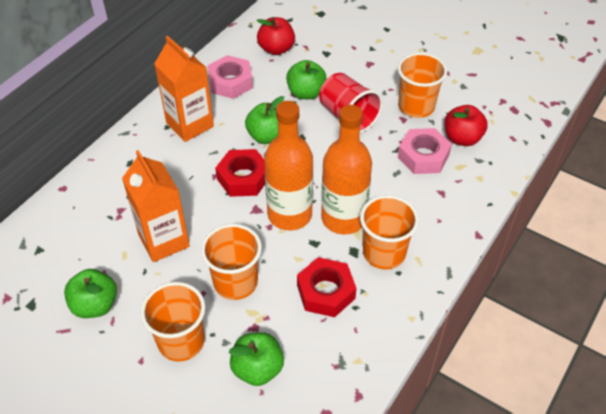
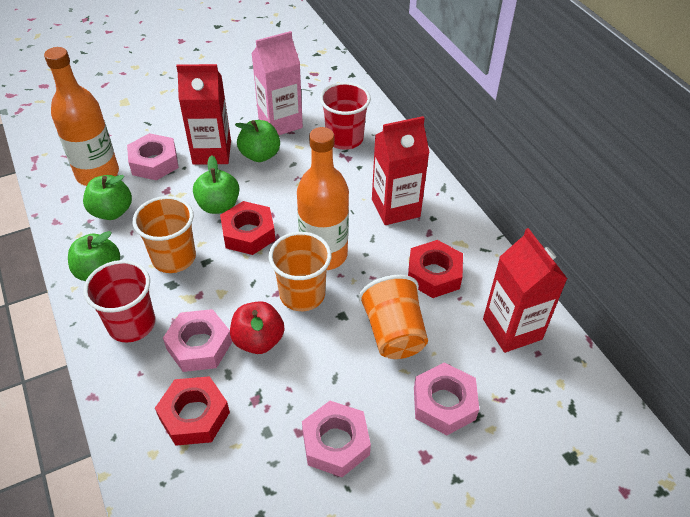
orange carton: [122,150,190,262] [154,36,214,142] = 2 -> none = 0
orange cup: [141,282,205,362] [201,224,262,300] [360,195,419,270] [398,53,447,118] = 4 -> [133,196,196,273] [269,232,332,311] [359,275,428,359] = 3
pink carton: none = 0 -> [251,31,303,135] = 1
pink nut: [208,55,253,99] [398,128,452,174] = 2 -> [127,133,179,180] [163,309,232,372] [302,401,371,477] [414,362,479,435] = 4
red apple: [257,17,295,55] [445,105,488,146] = 2 -> [230,301,284,354] = 1
red carton: none = 0 -> [176,64,231,165] [372,116,430,225] [483,228,567,353] = 3
red cup: [319,73,383,133] = 1 -> [83,260,155,343] [320,82,371,150] = 2
red nut: [215,149,265,197] [297,257,357,317] = 2 -> [155,376,230,446] [220,201,275,255] [408,240,463,298] = 3

